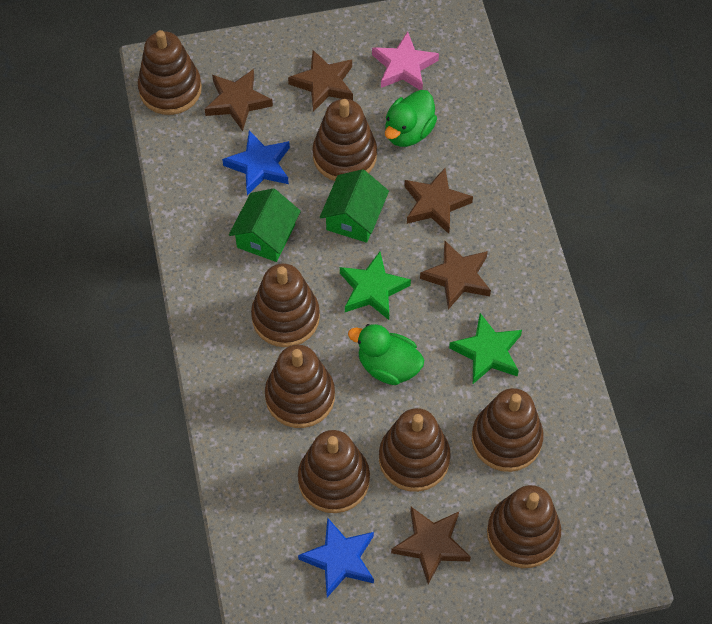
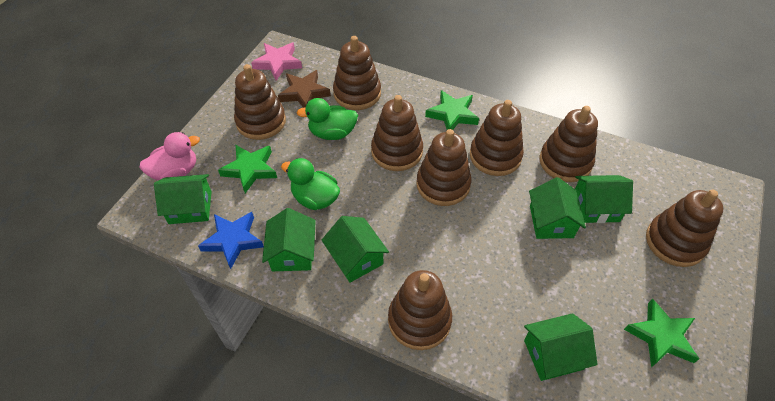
blue star: [222,131,290,195] [298,518,374,597] = 2 -> [198,212,264,269] = 1
brown star: [205,69,273,131] [288,50,353,112] [391,507,471,584] [404,168,473,234] [420,241,491,310] = 5 -> [278,70,331,108] = 1
green house: [229,188,301,262] [320,169,389,243] = 2 -> [154,174,212,224] [262,208,316,271] [322,216,389,283] [524,313,598,381] [529,177,586,239] [575,175,633,223] = 6
green star: [340,252,411,320] [449,313,522,384] = 2 -> [218,145,277,193] [425,90,479,130] [624,298,699,368] = 3
pink duck: none = 0 -> [139,132,200,180] = 1

